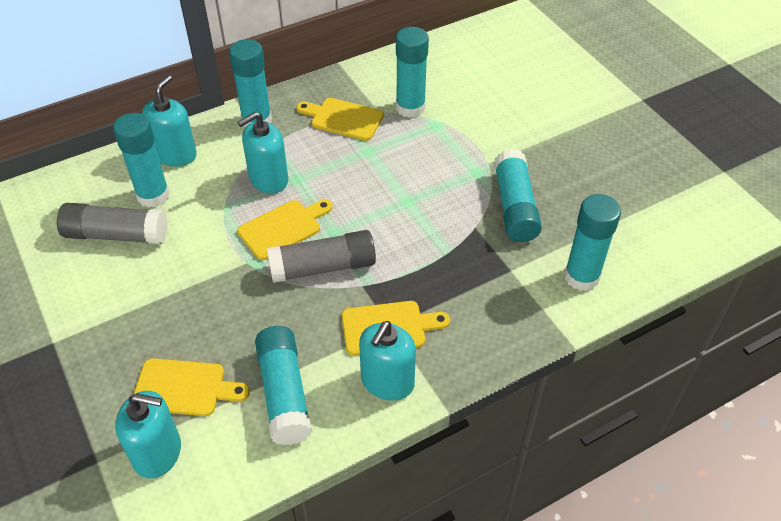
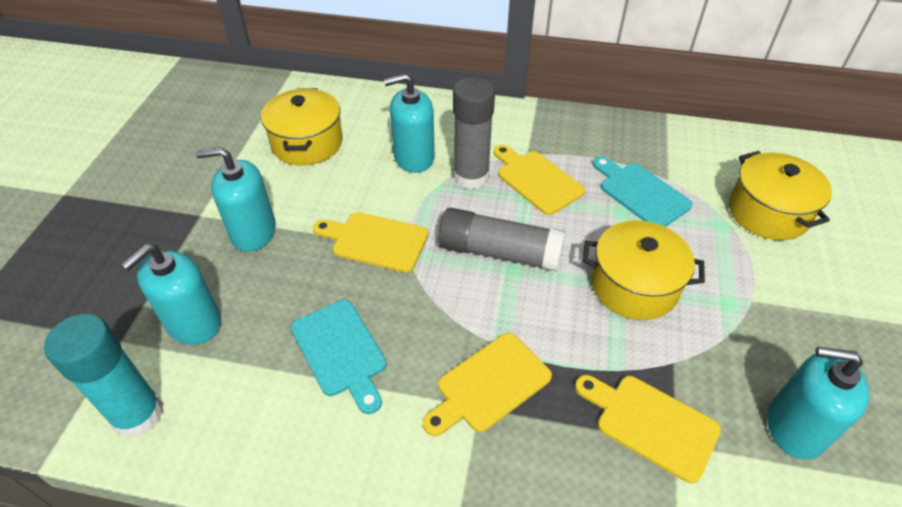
turquoise cutting board: none = 0 -> [291,299,387,414] [593,156,693,227] = 2
turquoise glue stick: [113,113,170,207] [229,39,272,127] [255,326,312,445] [396,27,429,118] [494,149,542,242] [564,194,621,291] = 6 -> [44,314,164,438] = 1
yellow pot: none = 0 -> [261,88,343,166] [582,220,705,320] [729,151,832,240] = 3

